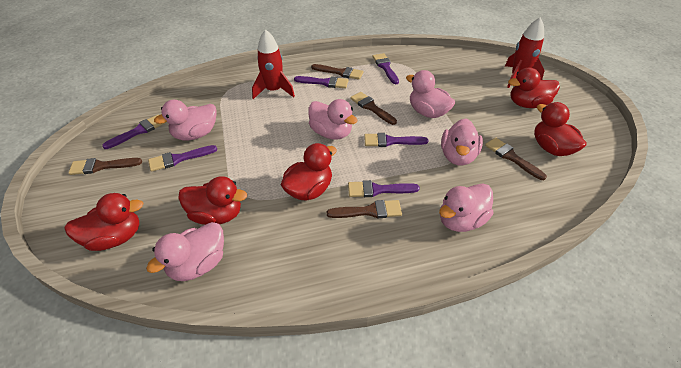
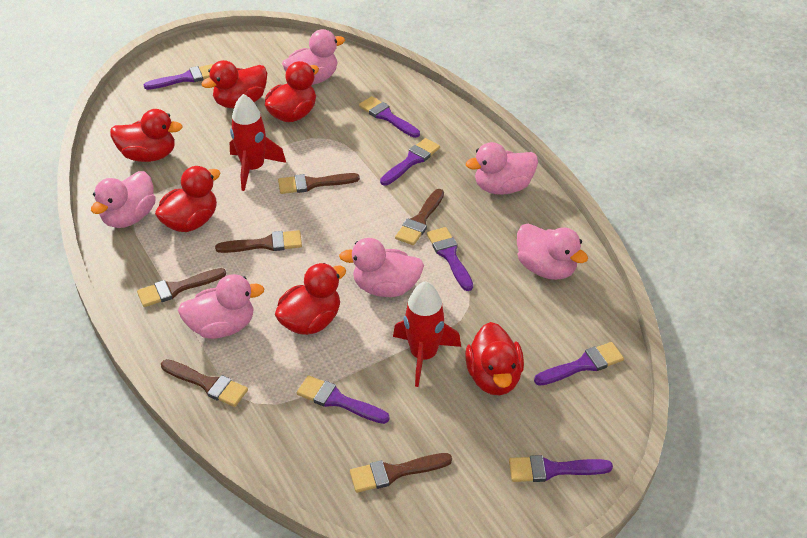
brown brush: [68,158,142,175] [311,64,363,80] [327,200,402,218] [350,92,397,125] [485,138,547,180] = 5 -> [137,268,226,307] [161,359,248,407] [215,230,302,253] [278,173,360,194] [350,453,452,493] [395,189,444,245] = 6
purple brush: [102,115,166,149] [148,145,217,172] [294,76,349,88] [348,180,420,197] [364,133,429,147] [372,53,399,84] = 6 -> [144,64,213,90] [297,375,390,424] [359,96,420,138] [380,138,440,185] [427,227,473,291] [509,455,613,482] [534,342,624,386] = 7
red duck: [64,193,144,251] [178,176,247,225] [281,143,337,201] [508,67,560,108] [534,102,587,156] = 5 -> [110,109,183,162] [155,166,220,232] [201,60,267,108] [265,61,319,122] [275,263,346,335] [465,322,524,395] = 6

